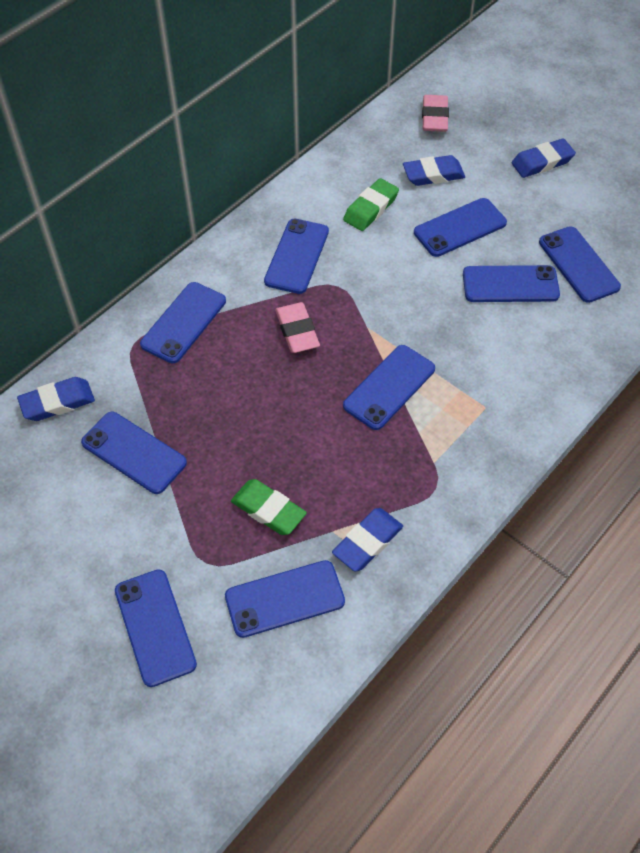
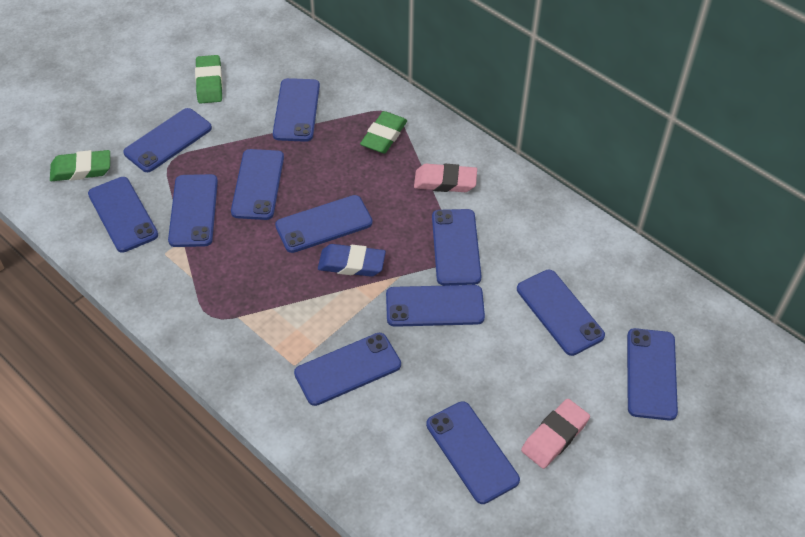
blue eraser: [17,377,95,421] [332,508,403,572] [403,155,465,186] [511,138,576,178] = 4 -> [318,244,386,277] = 1
blue phone: [81,412,187,494] [115,569,197,687] [140,282,226,363] [225,560,345,638] [264,219,329,294] [343,345,435,430] [414,198,507,257] [463,265,560,302] [539,226,621,303] = 9 -> [88,177,158,252] [123,108,212,172] [168,174,218,247] [231,149,284,220] [273,78,320,142] [275,195,373,253] [294,333,401,406] [386,285,485,327] [426,401,520,504] [432,209,482,286] [517,270,605,356] [627,328,678,421] = 12
green eraser: [231,479,307,535] [343,178,399,231] = 2 -> [50,150,110,181] [195,55,223,104] [360,111,407,153] = 3

